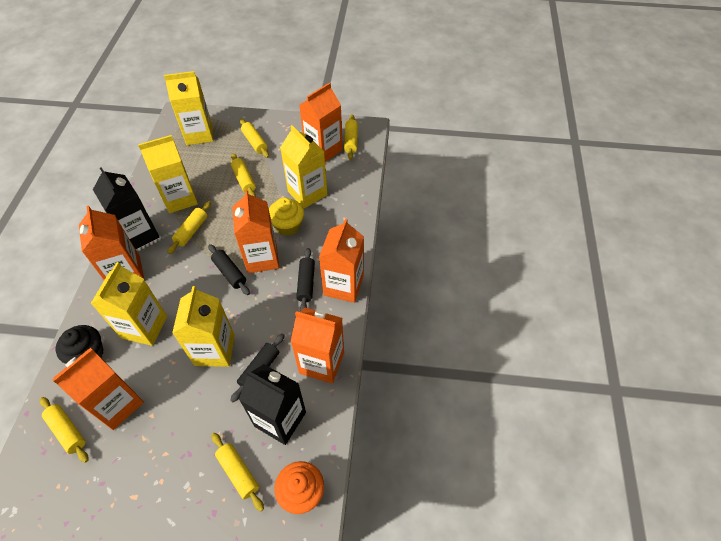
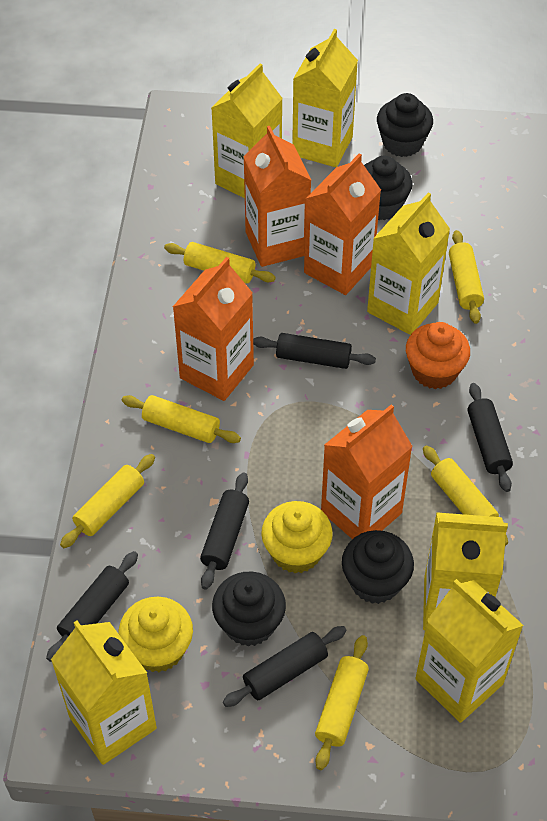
black carton: [93,167,160,249] [239,364,306,445] = 2 -> none = 0
black cupcake: [56,325,103,364] = 1 -> [212,572,286,647] [342,530,414,604] [364,156,413,220] [377,93,433,157] = 4
black rolling pin: [208,244,250,295] [230,333,285,402] [296,248,315,311] = 3 -> [46,551,138,662] [200,472,249,590] [223,626,346,707] [253,333,376,369] [468,383,513,492] = 5
orange carton: [52,348,144,430] [79,206,144,280] [233,190,279,273] [291,307,344,384] [299,82,343,162] [319,219,364,303] = 6 -> [173,257,254,401] [243,126,311,267] [304,153,381,295] [321,405,413,539] = 4
yellow carton: [91,262,167,346] [138,135,198,213] [164,71,213,145] [172,286,235,367] [280,125,327,208] = 5 -> [51,620,157,765] [211,63,283,198] [292,29,358,167] [367,192,450,335] [415,579,524,723] [423,512,508,630] = 6
yellow cupcake: [269,197,304,236] = 1 -> [118,597,193,672] [261,501,333,574] = 2

